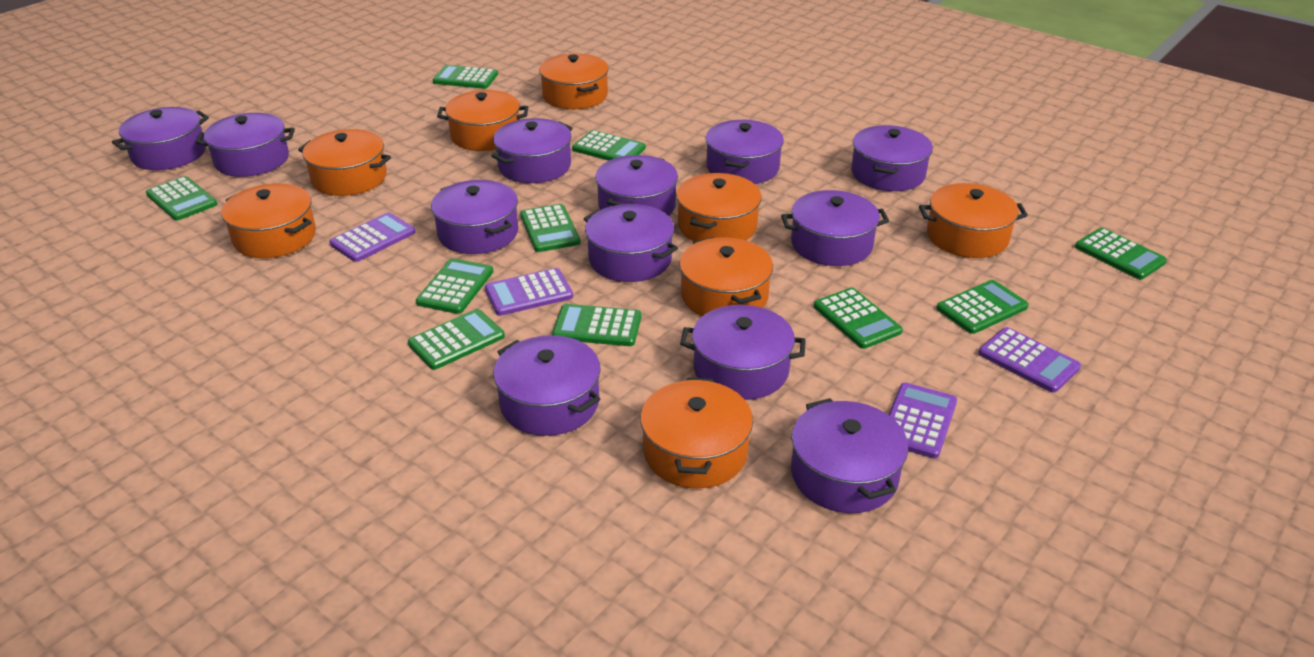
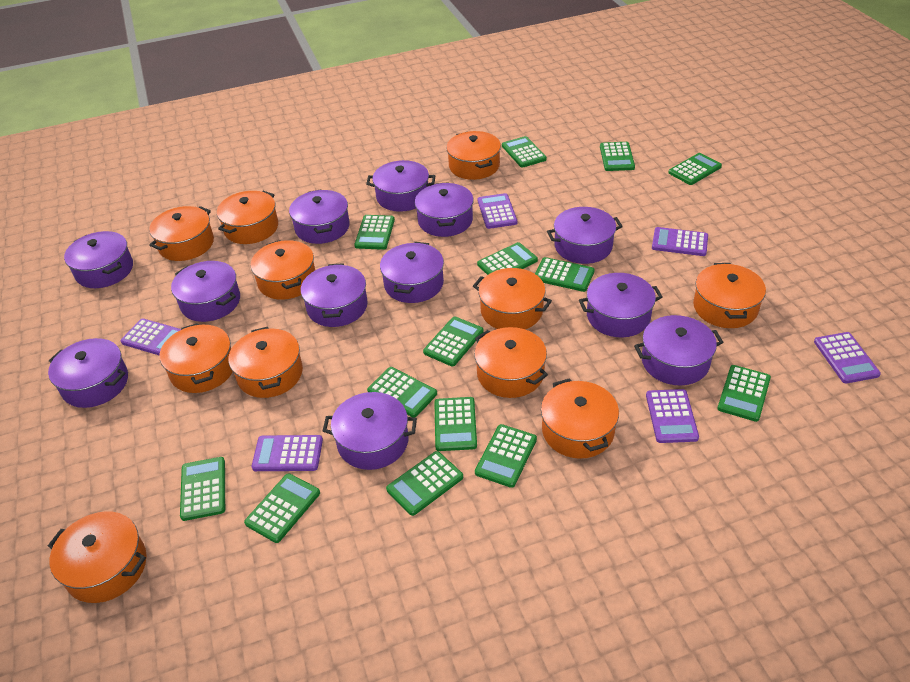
green calculator: [146,176,217,221] [408,309,505,370] [416,258,493,314] [433,65,498,89] [520,204,581,252] [552,304,641,346] [572,130,646,161] [814,288,903,349] [936,280,1029,334] [1075,228,1167,280] = 10 -> [180,457,225,521] [244,473,320,543] [354,215,395,250] [367,367,437,417] [386,451,463,516] [423,317,484,366] [434,397,477,451] [475,424,537,488] [477,242,538,275] [502,136,547,168] [535,257,595,292] [600,142,635,171] [668,153,722,185] [717,365,771,422] = 14
orange pot: [221,183,316,258] [298,129,391,196] [437,90,528,151] [539,54,609,109] [640,378,753,488] [676,173,762,242] [679,237,773,316] [919,183,1028,258] = 8 -> [48,512,147,603] [149,206,214,261] [159,323,233,393] [217,191,278,244] [229,327,303,398] [251,240,315,300] [446,131,501,180] [473,268,552,329] [474,327,548,398] [541,378,619,459] [693,263,766,328] = 11
purple calculator: [330,212,416,262] [485,268,573,316] [889,383,957,459] [978,327,1081,393] = 4 -> [121,319,181,356] [252,435,323,471] [478,193,517,229] [646,389,699,443] [652,227,708,256] [814,332,881,384] = 6

